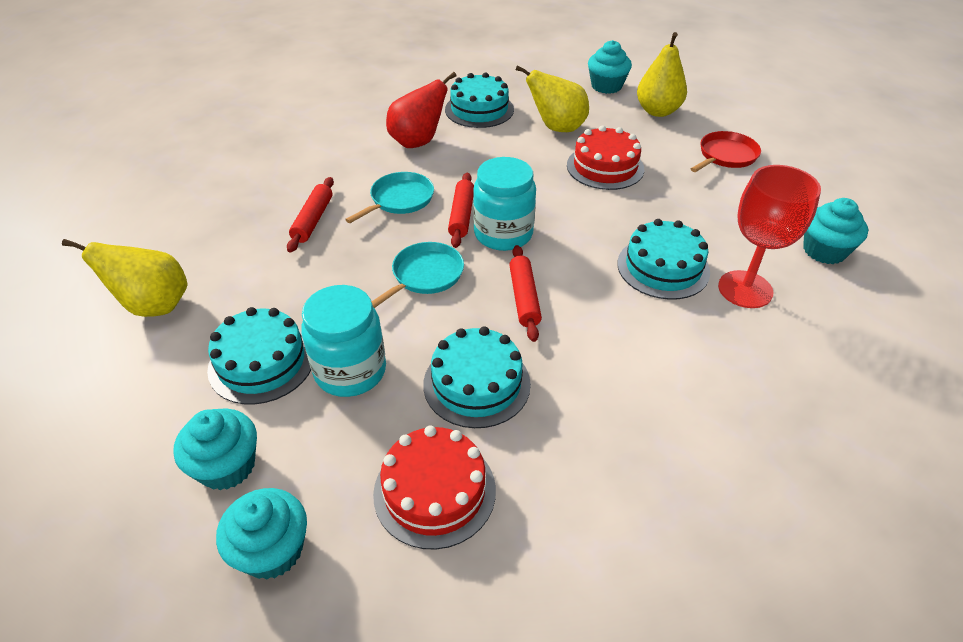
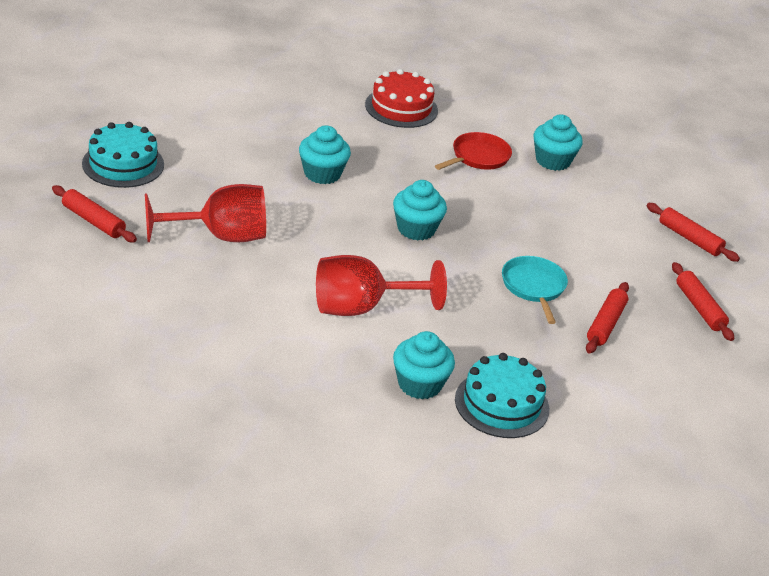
red cake: [373,425,496,550] [567,125,644,190] = 2 -> [365,69,438,128] = 1
red goblet: [718,165,821,308] = 1 -> [145,184,266,242] [316,255,447,316] = 2
red pear: [386,72,456,148] = 1 -> none = 0
red rolling pin: [287,177,334,253] [448,173,474,248] [509,245,542,342] = 3 -> [52,185,137,242] [586,282,629,354] [647,203,740,262] [672,262,734,341] = 4
turquoise cake: [207,307,311,405] [423,326,531,428] [445,72,514,128] [617,219,710,300] = 4 -> [82,122,164,188] [455,353,549,438] = 2
turquoise jar: [301,285,386,397] [473,157,536,251] = 2 -> none = 0
turquoise pan: [345,172,434,223] [371,242,464,308] = 2 -> [502,256,568,324] = 1
yellow pear: [62,239,188,317] [516,65,589,132] [637,32,687,117] = 3 -> none = 0

